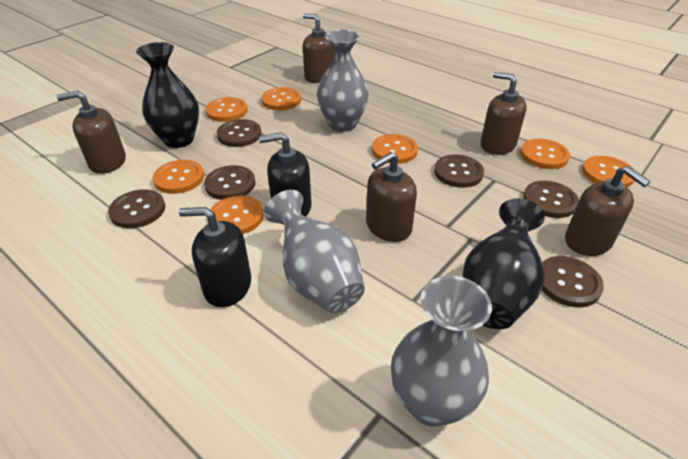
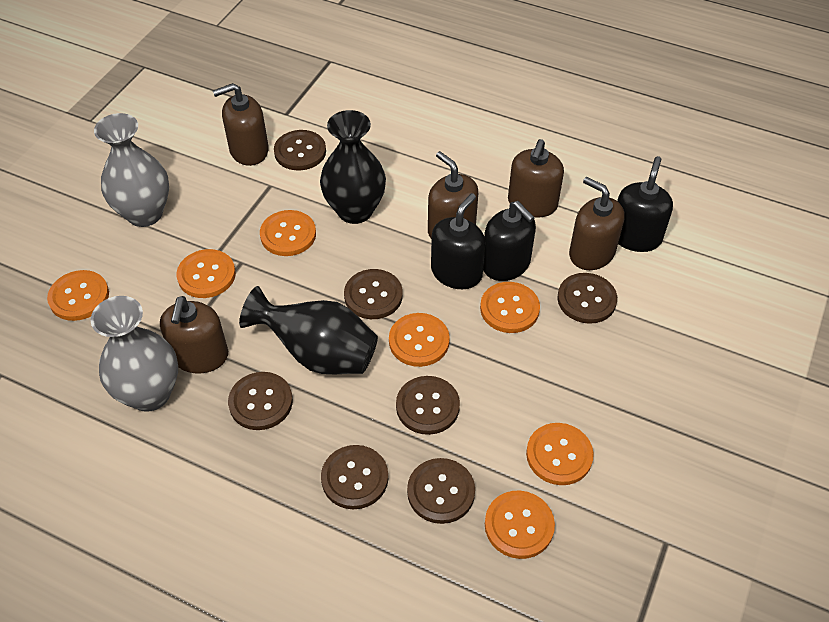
black soap dispenser: [179,207,251,307] [259,132,312,216] = 2 -> [431,193,485,289] [483,201,536,281] [617,156,673,252] = 3
brown button: [108,189,165,228] [204,165,255,200] [217,119,262,147] [434,154,484,188] [523,181,579,218] [542,256,604,307] = 6 -> [228,372,293,430] [274,130,326,170] [321,445,388,509] [344,269,403,319] [396,376,460,435] [407,458,475,524] [557,273,617,324] = 7
grey vase: [264,190,365,313] [317,30,369,132] [391,276,492,427] = 3 -> [91,296,178,412] [94,113,169,227] = 2

